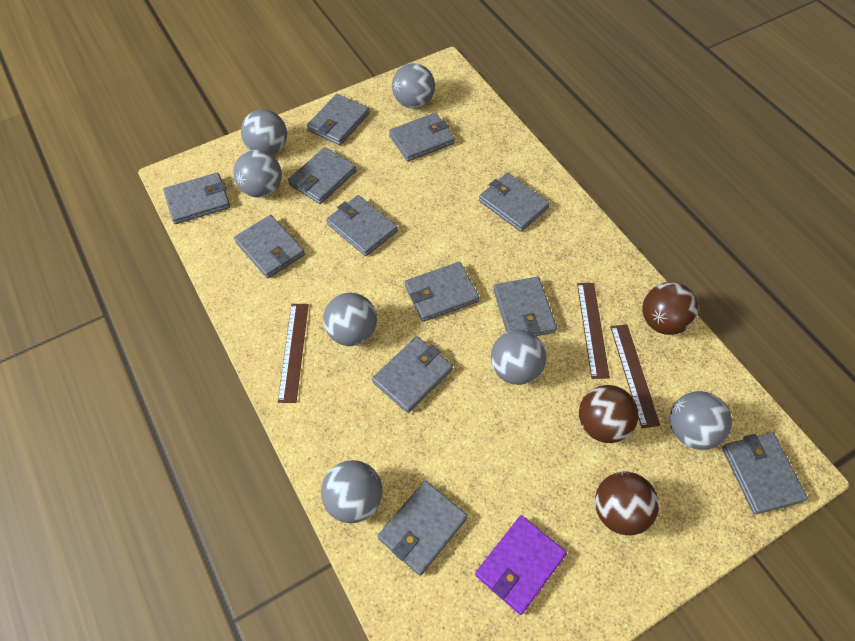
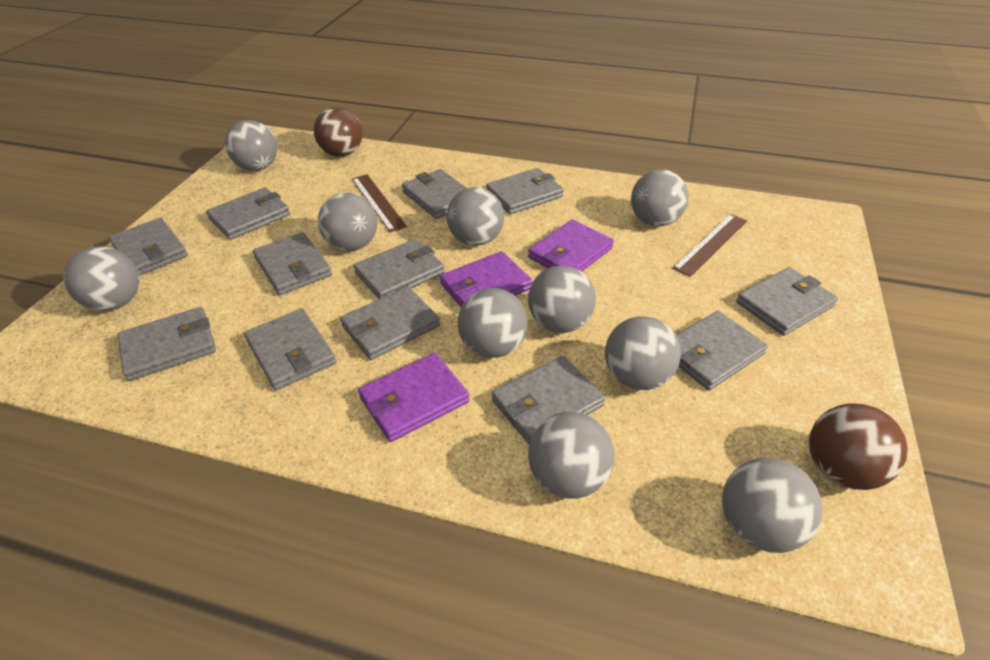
brown ball: [579,385,638,443] [595,472,659,536] [642,282,698,335] = 3 -> [314,107,363,157] [809,403,908,490] = 2
brown ruler: [278,304,309,403] [577,283,610,379] [610,324,660,428] = 3 -> [352,174,407,232] [673,214,747,277] = 2
grey ball: [233,150,282,198] [241,109,287,155] [321,460,383,523] [323,293,377,346] [392,63,435,109] [491,330,546,385] [670,391,732,450] = 7 -> [64,247,140,311] [225,120,277,171] [318,192,377,251] [447,187,504,246] [458,288,528,358] [528,266,596,333] [528,412,614,499] [605,316,681,390] [631,169,689,226] [722,457,823,553] = 10
purple wallet: [475,515,567,615] = 1 -> [358,353,470,442] [440,251,533,307] [528,219,614,272] = 3

